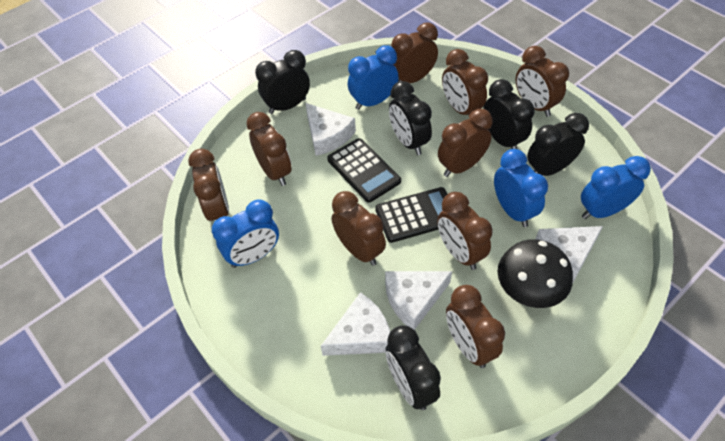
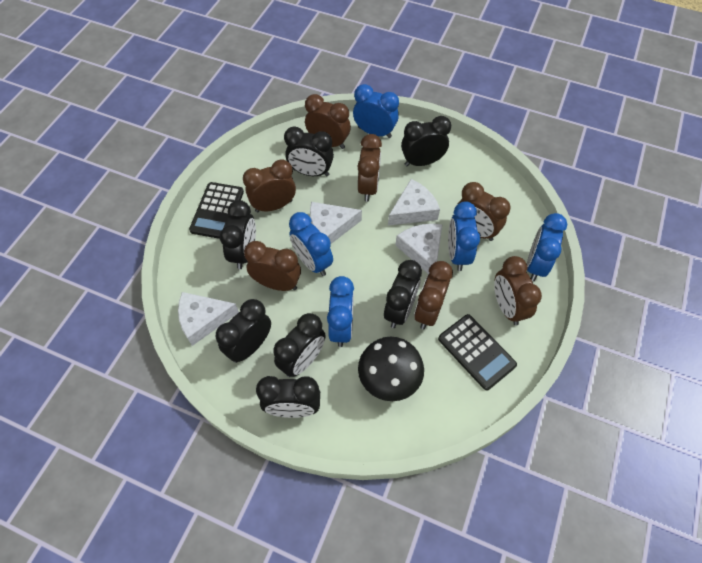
black clock: [255,50,310,114] [386,325,441,410] [389,81,432,155] [483,79,535,149] [527,113,589,176] = 5 -> [216,299,271,363] [220,200,256,269] [256,376,320,418] [274,313,326,377] [284,126,334,176] [384,260,422,328] [401,116,451,166] = 7
blue clock: [212,199,279,268] [348,45,399,110] [494,149,548,227] [581,156,651,219] = 4 -> [289,212,333,276] [327,276,354,347] [353,84,399,138] [448,201,480,271] [527,213,567,281] = 5
brown clock: [188,149,229,221] [246,112,292,186] [332,191,386,266] [391,22,438,83] [437,192,493,270] [438,109,493,177] [442,49,488,115] [446,285,505,368] [516,46,569,117] = 9 -> [243,159,296,212] [244,241,301,291] [305,94,351,149] [358,134,382,202] [414,261,453,329] [457,182,511,241] [494,256,542,326] = 7

